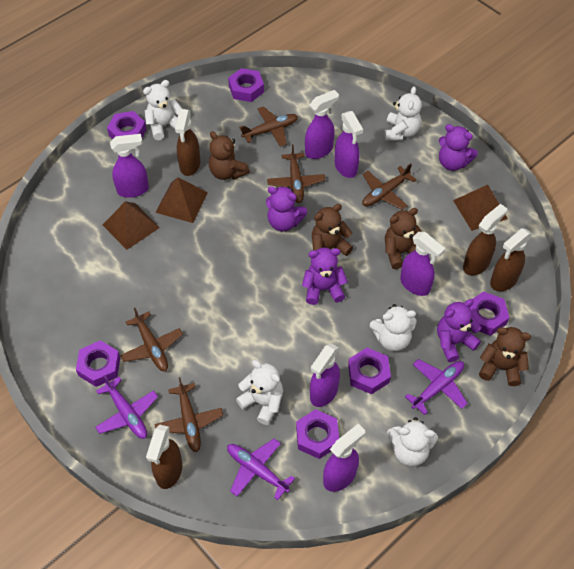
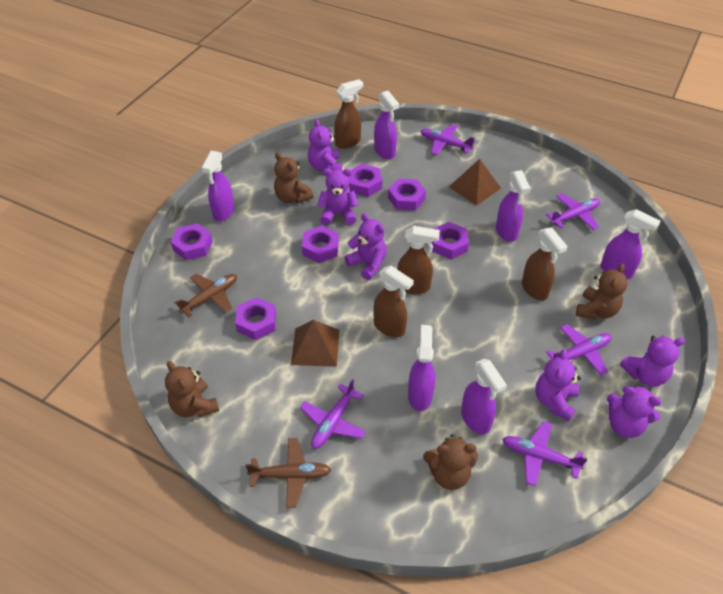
brown plane: [120,308,183,371] [155,377,223,452] [239,106,298,147] [267,144,325,203] [362,164,416,210] = 5 -> [174,274,237,317] [245,438,331,508] = 2
brown pyramid: [103,201,160,250] [155,177,208,223] [453,185,508,231] = 3 -> [291,320,339,367] [449,159,501,206] = 2
purple plane: [95,375,158,439] [227,439,295,500] [405,359,468,415] = 3 -> [300,379,366,449] [421,124,475,155] [502,421,588,487] [546,193,600,230] [546,324,612,375] = 5
purple teddy bear: [266,186,307,231] [302,248,348,305] [437,299,481,362] [439,124,478,171] = 4 -> [308,119,342,170] [317,168,359,225] [344,213,387,280] [535,349,581,421] [607,385,661,438] [620,336,685,387] = 6
white teddy bear: [143,80,182,140] [236,360,283,425] [370,304,417,352] [384,86,422,141] [387,417,438,466] = 5 -> none = 0

